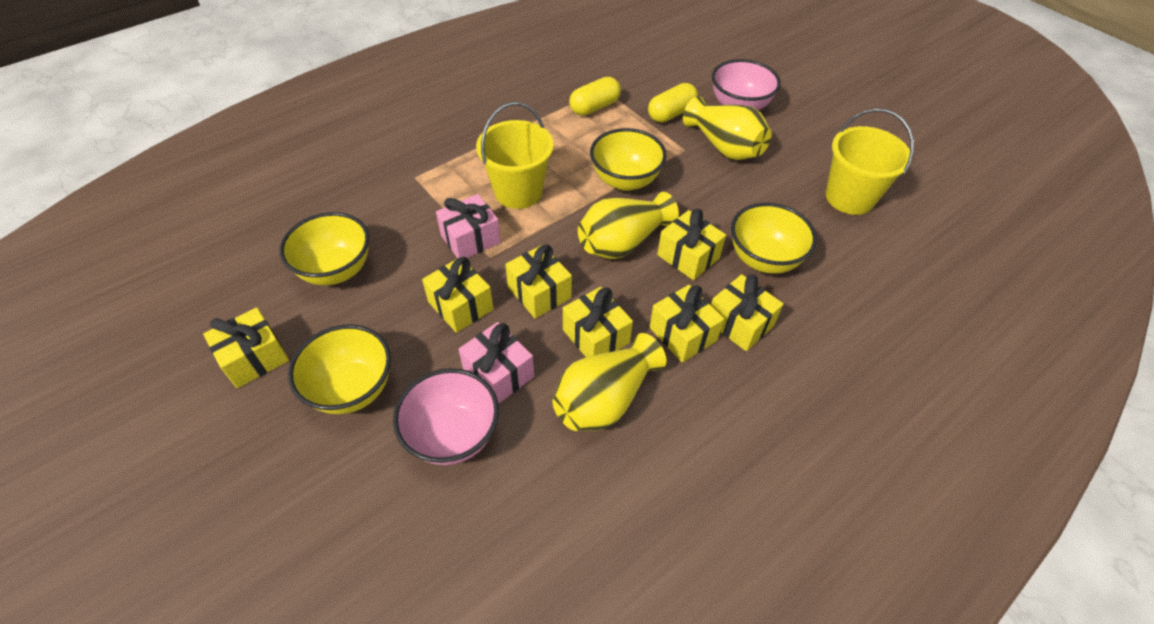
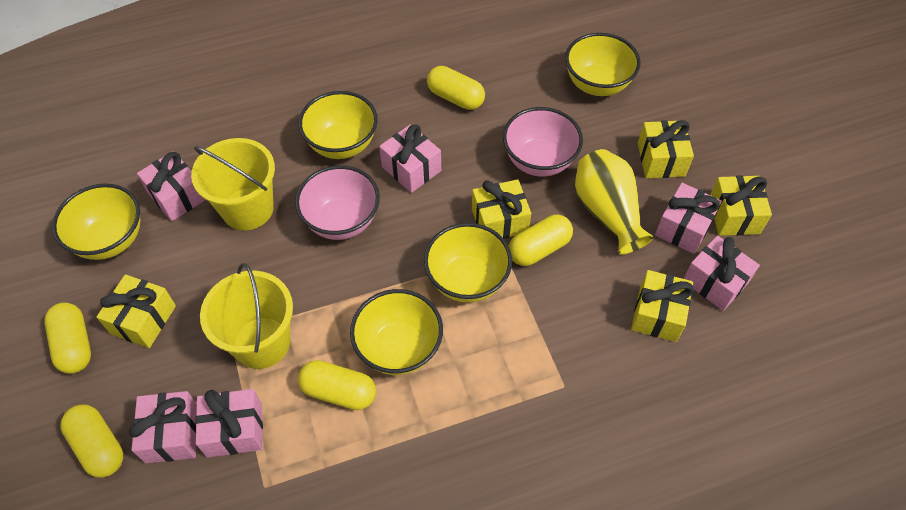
pink gift: [436,194,501,258] [458,322,534,404] = 2 -> [129,391,197,463] [137,151,205,221] [195,389,263,457] [379,124,441,193] [655,183,722,254] [683,236,760,311] = 6
yellow bowl: [280,212,369,285] [288,324,391,414] [590,128,667,191] [731,203,817,274] = 4 -> [52,184,140,260] [298,91,378,159] [350,289,443,375] [424,223,512,303] [565,33,640,96] = 5
yellow capsule: [569,77,621,116] [648,83,698,123] = 2 -> [44,302,91,374] [60,405,123,478] [298,360,376,410] [427,66,485,110] [509,215,573,266] = 5
yellow gift: [203,307,289,388] [422,257,493,333] [505,244,572,318] [563,287,633,357] [649,285,724,363] [657,209,726,280] [711,274,783,351] = 7 -> [96,274,176,348] [472,179,531,239] [631,270,694,342] [638,120,694,178] [710,175,772,236] = 5
yellow vase: [552,333,666,431] [578,192,679,259] [683,96,772,160] = 3 -> [575,149,654,255] = 1

